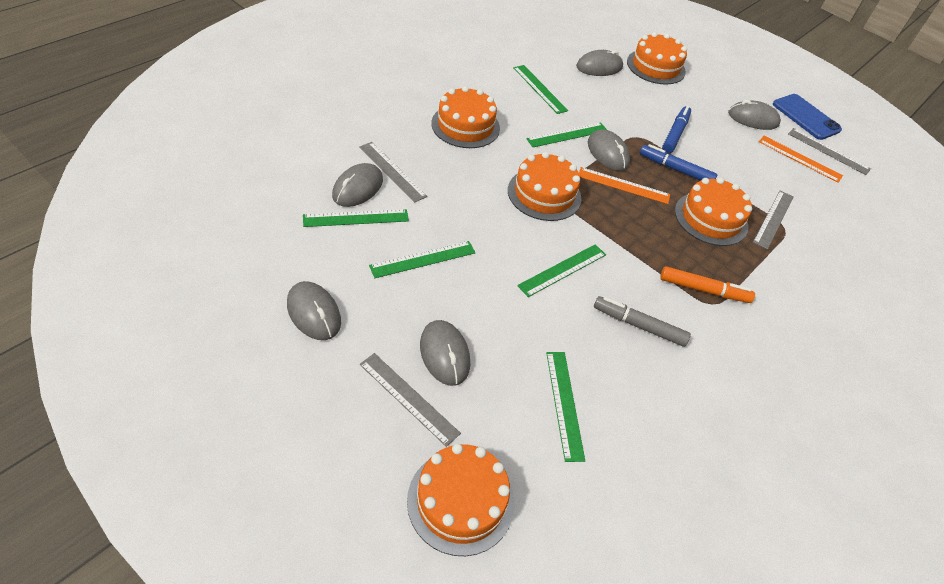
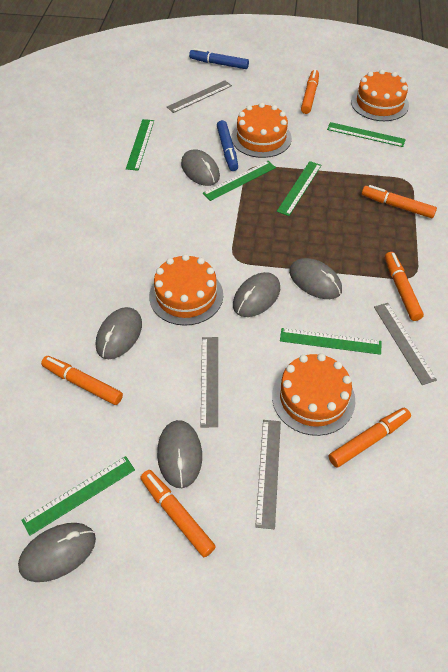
blue phone: [773,94,842,140] = 1 -> none = 0
grey marker: [594,296,691,347] = 1 -> none = 0
orange cake: [407,443,515,556] [431,86,500,148] [508,152,581,221] [627,32,687,84] [675,177,752,246] = 5 -> [149,254,223,326] [231,103,292,158] [272,353,355,436] [351,69,409,121] = 4
orange marker: [660,266,755,303] = 1 -> [41,356,123,405] [140,470,216,557] [301,69,319,114] [329,408,411,468] [362,185,437,218] [385,252,424,321] = 6
orange ruler: [579,167,670,204] [759,136,843,183] = 2 -> none = 0

